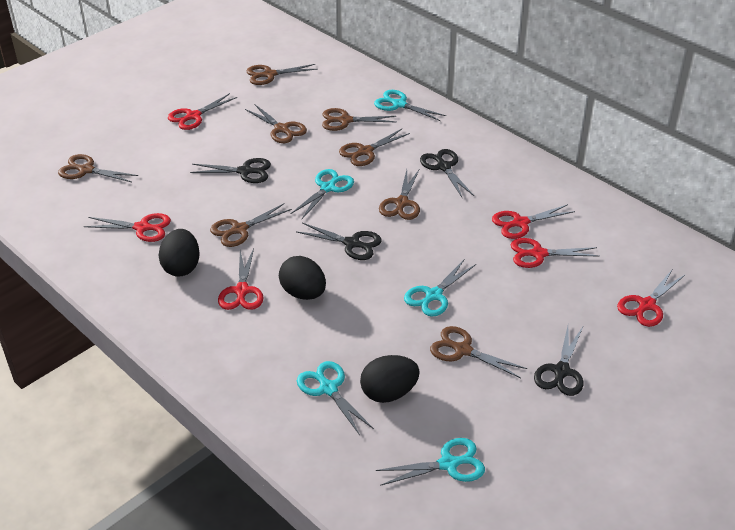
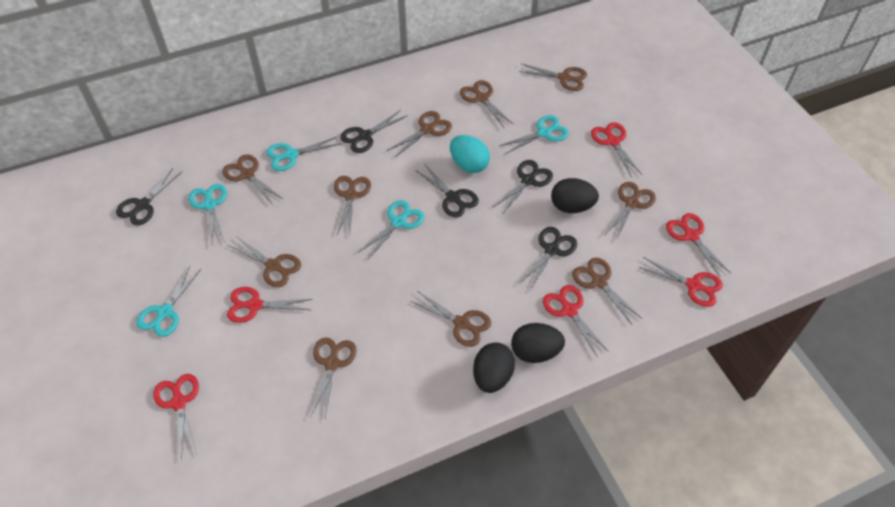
black scissors: [190,158,271,183] [297,223,382,260] [420,149,474,197] [534,326,583,396] = 4 -> [116,168,182,225] [340,110,408,153] [415,163,479,217] [493,160,553,213] [519,227,577,290] = 5
brown scissors: [58,154,138,182] [210,203,292,247] [245,104,307,143] [246,64,318,85] [322,108,396,131] [339,129,410,166] [379,170,420,220] [430,326,527,378] = 8 -> [222,154,283,205] [227,236,301,287] [310,337,357,418] [334,176,371,236] [387,111,452,157] [410,291,491,347] [460,80,514,127] [518,64,587,91] [572,258,642,324] [605,182,656,240] = 10
turquoise egg: none = 0 -> [450,135,490,173] = 1

